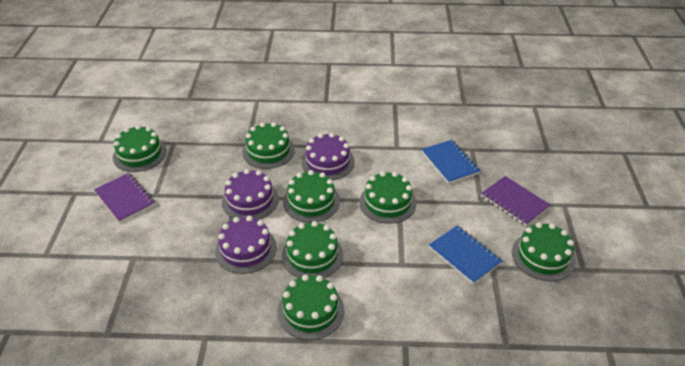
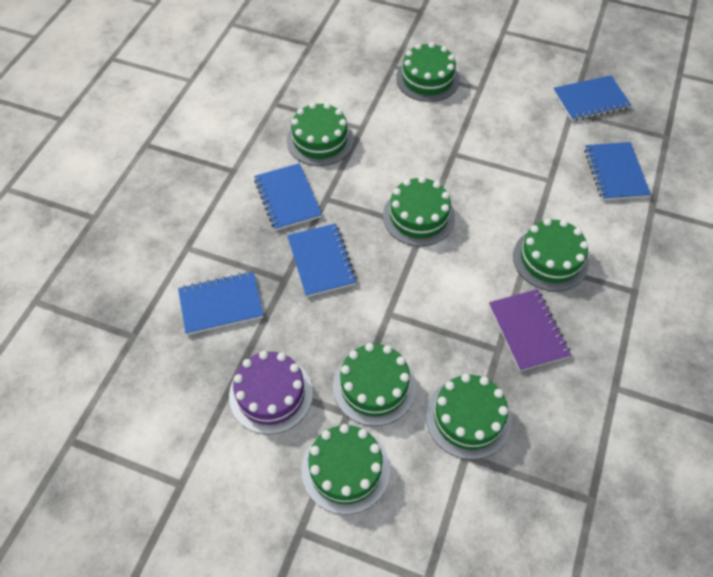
blue notebook: [421,140,480,184] [429,225,503,284] = 2 -> [178,271,264,335] [254,163,322,231] [287,223,357,297] [553,75,631,121] [584,142,651,201] = 5
purple cake: [215,216,277,274] [221,169,279,220] [301,133,355,180] = 3 -> [229,351,313,435] = 1
purple notebook: [94,173,155,223] [481,176,550,226] = 2 -> [489,289,571,371] = 1

